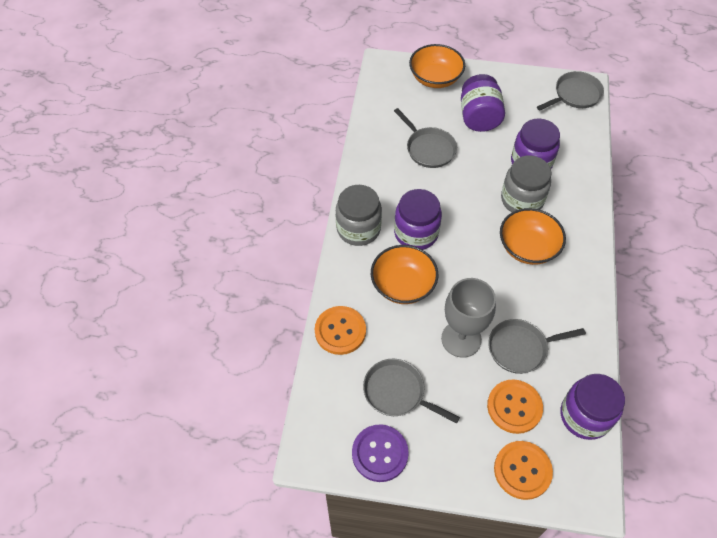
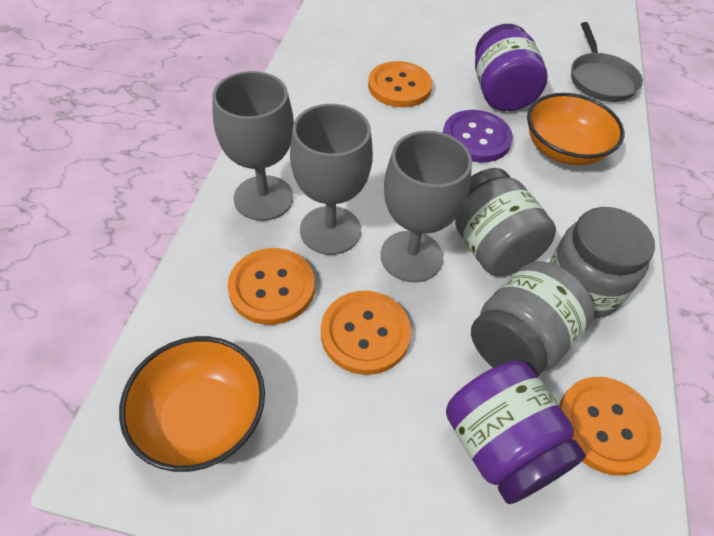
grey goblet: [441,278,496,358] = 1 -> [212,71,294,221] [290,104,373,255] [381,131,472,282] = 3
grey jar: [336,185,382,246] [501,156,551,212] = 2 -> [455,168,556,276] [471,261,594,376] [549,207,655,318] = 3
grey pan: [363,359,460,424] [394,108,457,168] [488,319,586,374] [537,71,604,111] = 4 -> [571,22,643,102] = 1
orange bowl: [371,245,438,304] [409,44,465,88] [500,208,566,265] = 3 -> [119,336,265,472] [527,93,624,166] = 2
orange button: [315,306,366,355] [487,380,543,434] [494,441,553,500] = 3 -> [228,248,315,325] [321,291,411,375] [368,61,432,107] [559,377,661,476] = 4
purple jar: [394,189,442,250] [461,74,505,132] [511,118,560,169] [561,374,625,440] = 4 -> [446,361,586,504] [475,24,548,111] = 2

